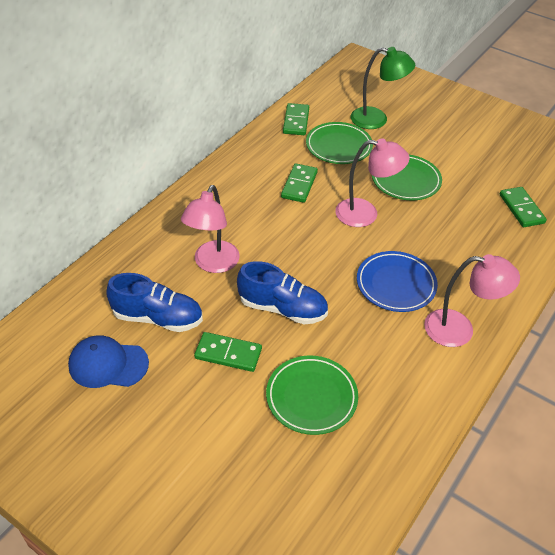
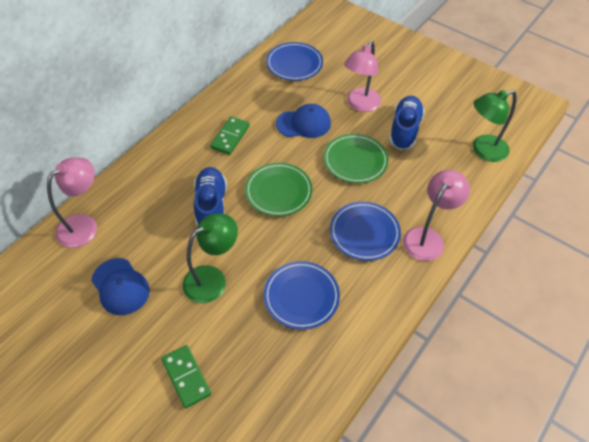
blue cap: [68,335,149,388] = 1 -> [91,258,150,315] [276,104,331,138] = 2
blue plate: [357,251,438,312] = 1 -> [264,261,340,330] [266,42,323,81] [330,202,401,261] = 3
green domino: [194,332,262,372] [281,163,318,203] [283,103,309,135] [500,187,547,227] = 4 -> [162,345,211,409] [210,116,250,155] = 2
green lamp: [351,47,415,129] = 1 -> [182,213,238,303] [473,90,517,162] = 2
green plate: [266,356,358,435] [306,122,373,164] [372,155,442,201] = 3 -> [245,163,313,216] [324,134,388,184] = 2

